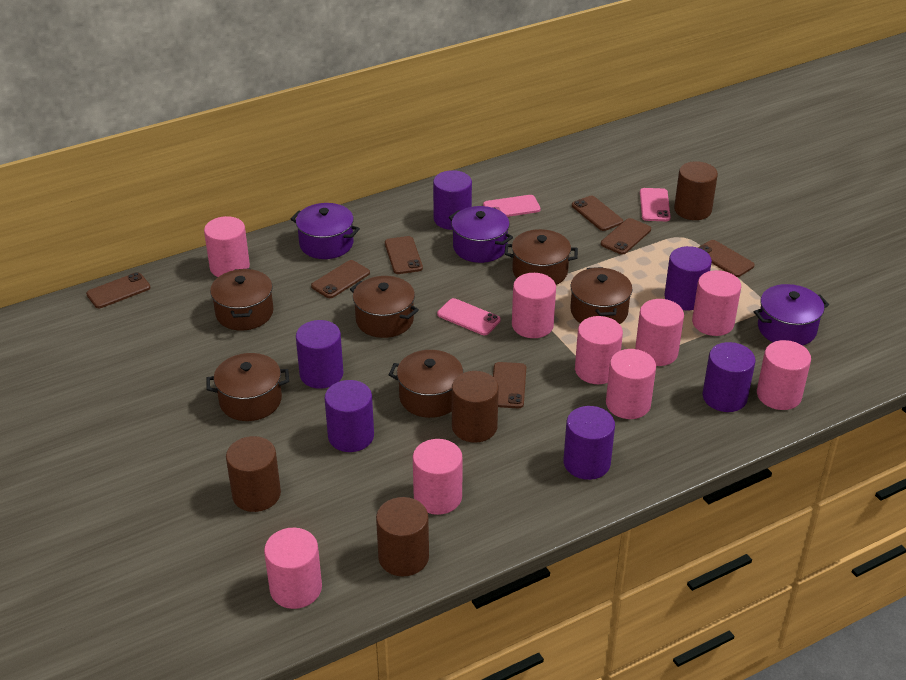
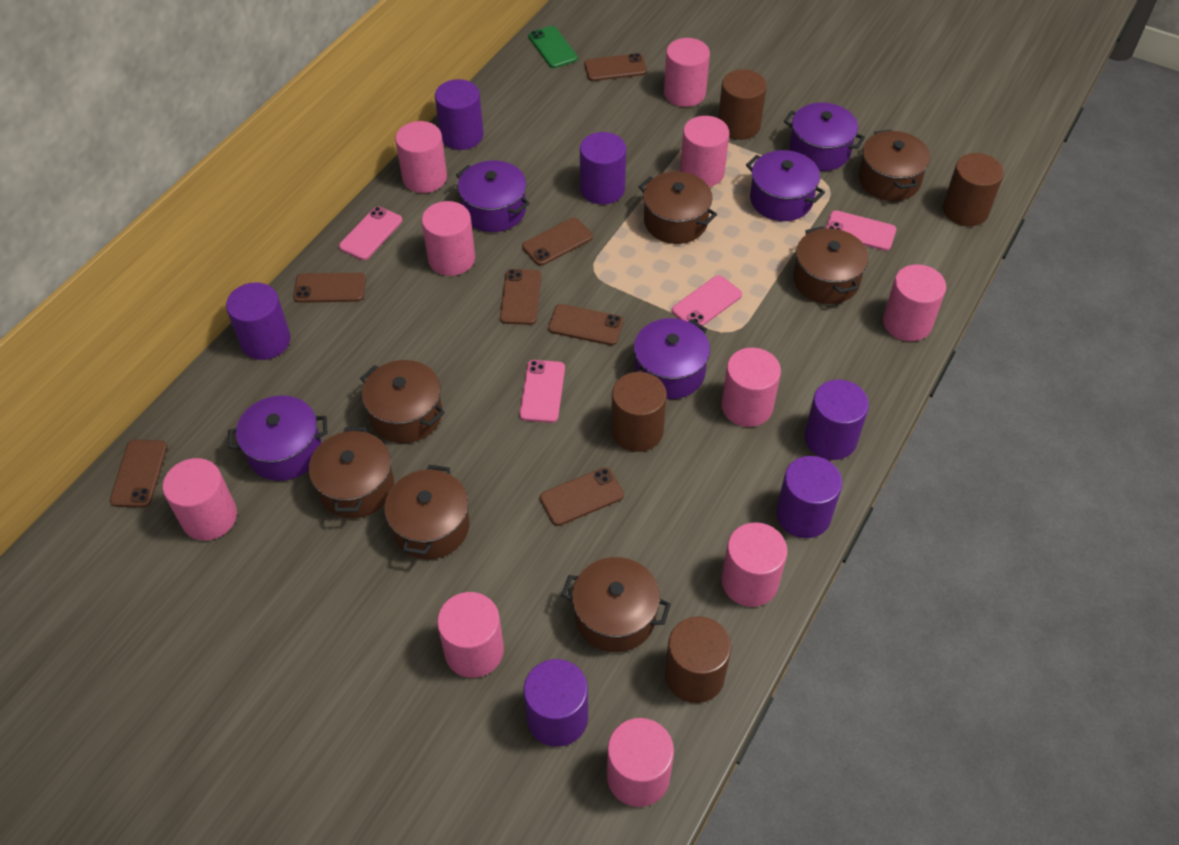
brown pot: [206,353,289,421] [210,268,273,330] [350,276,419,338] [389,350,463,418] [505,229,578,285] [570,267,633,324] = 6 -> [309,427,394,519] [360,360,445,443] [384,465,470,559] [561,557,671,652] [639,172,717,244] [793,226,868,304] [859,130,930,201] = 7
green phone: none = 0 -> [528,26,578,68] = 1
pink cylinder: [204,216,250,277] [264,528,322,609] [413,439,463,515] [512,273,556,338] [575,316,623,384] [606,349,656,419] [635,299,684,366] [692,270,741,336] [757,340,811,410] = 9 -> [163,458,237,541] [395,121,447,193] [422,201,475,276] [437,592,504,678] [607,718,674,807] [664,38,710,107] [680,116,729,187] [721,348,781,427] [721,522,787,607] [883,264,946,341] = 10
pink phone: [437,298,501,335] [483,195,541,217] [640,188,671,221] = 3 -> [339,206,402,260] [520,360,565,423] [672,275,742,326] [826,210,896,251] = 4
purple pot: [291,203,360,259] [449,206,513,263] [754,284,829,346] = 3 -> [228,395,328,481] [456,160,530,232] [634,318,710,399] [746,150,825,221] [784,103,865,171] = 5

